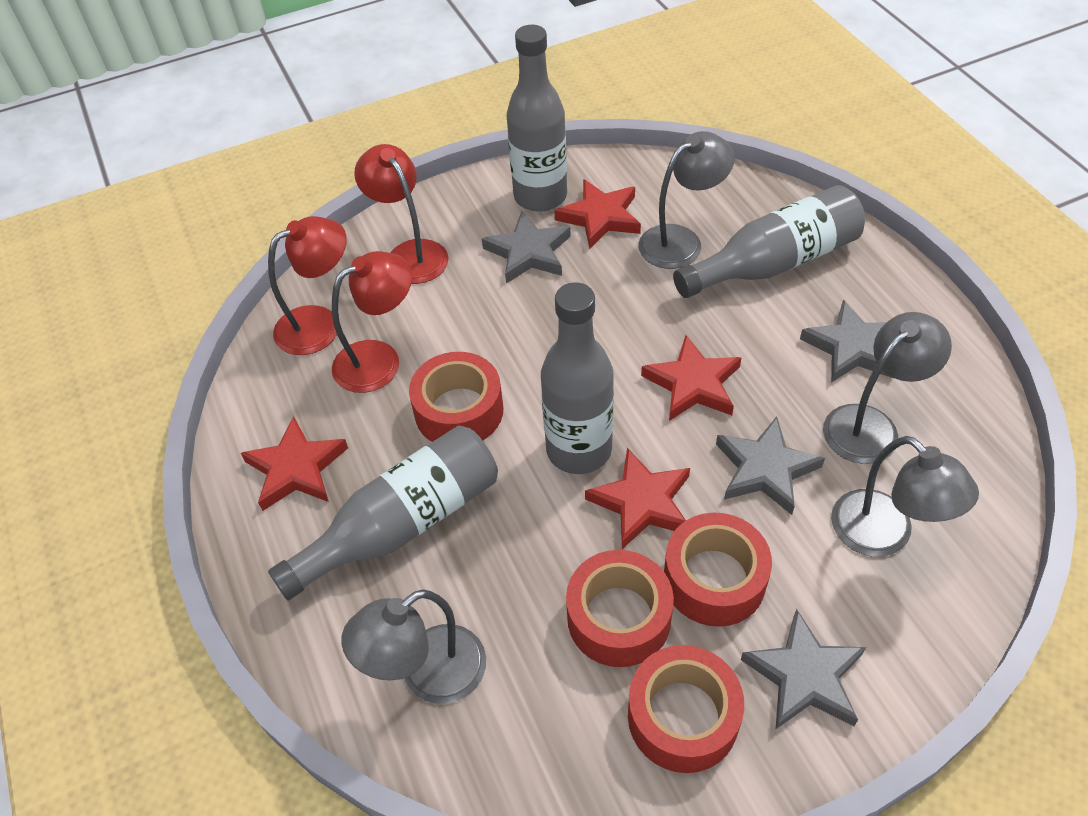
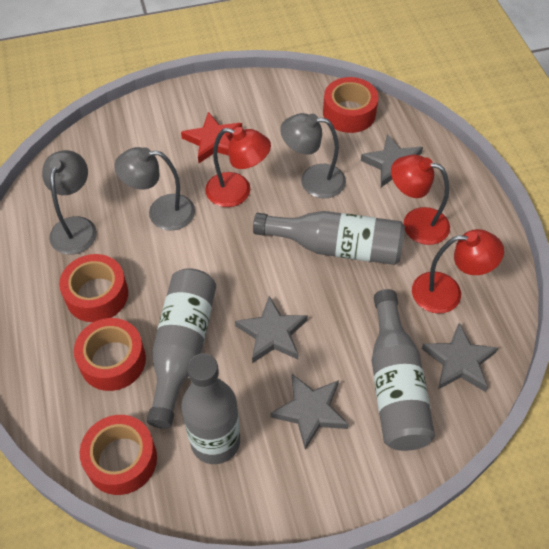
grey lamp: [341,589,486,704] [638,131,735,269] [823,312,952,464] [831,436,979,557] = 4 -> [42,150,97,255] [114,147,195,231] [280,113,346,198] = 3
red star: [241,416,348,511] [554,179,641,248] [585,448,690,549] [641,335,741,421] = 4 -> [181,112,242,163] = 1

